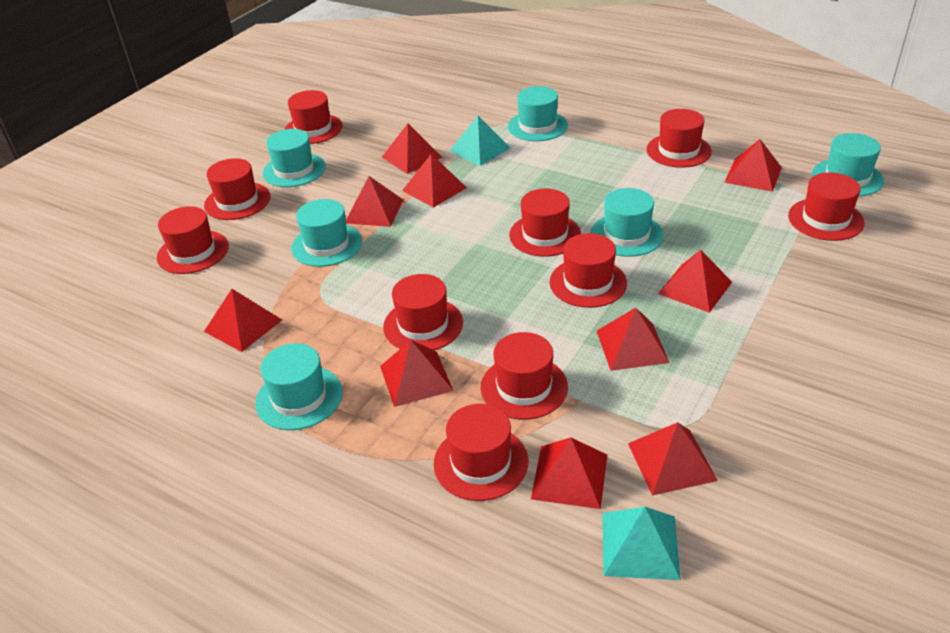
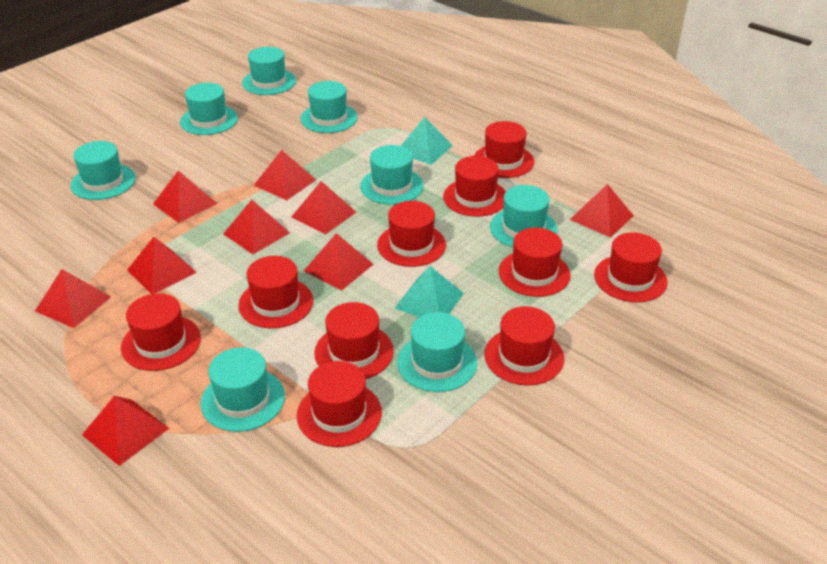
red pyramid: [204,289,282,352] [346,176,403,227] [380,340,453,407] [382,123,442,174] [402,154,467,208] [531,438,607,509] [597,308,670,371] [628,422,718,496] [658,250,732,313] [724,139,782,192] = 10 -> [35,269,111,328] [82,396,169,466] [127,237,197,294] [153,170,217,223] [223,200,290,254] [254,150,316,200] [291,181,356,234] [304,233,373,290] [570,184,634,238] = 9
turquoise hat: [255,343,343,430] [263,129,326,187] [291,199,362,267] [508,86,568,141] [590,188,664,257] [812,133,884,197] = 6 -> [70,141,135,200] [180,83,238,135] [200,347,285,432] [242,47,296,95] [301,81,358,133] [360,145,424,205] [397,312,477,392] [490,185,558,247] = 8

